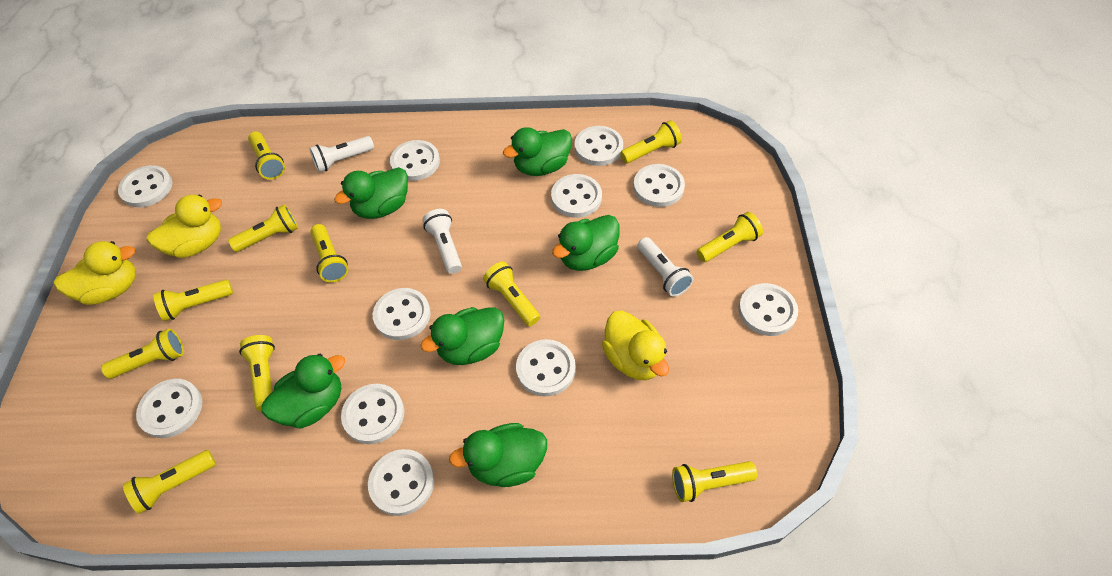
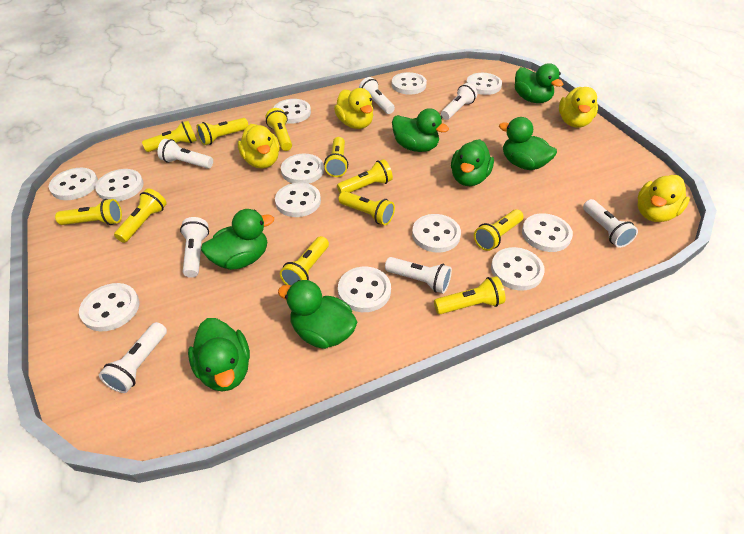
green duck: [262,354,345,429] [334,167,408,219] [420,307,504,365] [449,423,547,487] [503,127,572,176] [552,215,620,271] = 6 -> [188,318,250,392] [201,209,274,270] [278,280,357,349] [392,108,449,152] [451,139,494,186] [499,117,557,170] [515,63,563,103] = 7
white button: [118,165,172,207] [136,379,202,438] [341,384,404,444] [368,449,434,516] [373,288,431,340] [390,140,440,181] [516,339,576,397] [551,174,602,218] [575,126,623,166] [633,164,685,207] [738,283,798,336] = 11 -> [49,168,98,200] [79,283,139,331] [95,169,144,201] [273,99,311,124] [275,183,321,217] [281,154,324,184] [338,267,391,312] [392,72,427,95] [412,214,461,253] [466,73,502,95] [491,247,545,290] [522,213,573,252] = 12
white flashlight: [310,136,374,172] [422,209,462,274] [637,237,693,297] = 3 -> [99,322,167,393] [158,139,213,169] [180,217,209,278] [359,77,395,114] [385,257,452,293] [441,83,477,120] [583,199,638,248] = 7
yellow duck: [54,241,136,305] [147,194,222,258] [602,311,669,380] = 3 -> [238,124,280,169] [334,88,373,129] [559,87,598,128] [638,175,690,222] = 4

